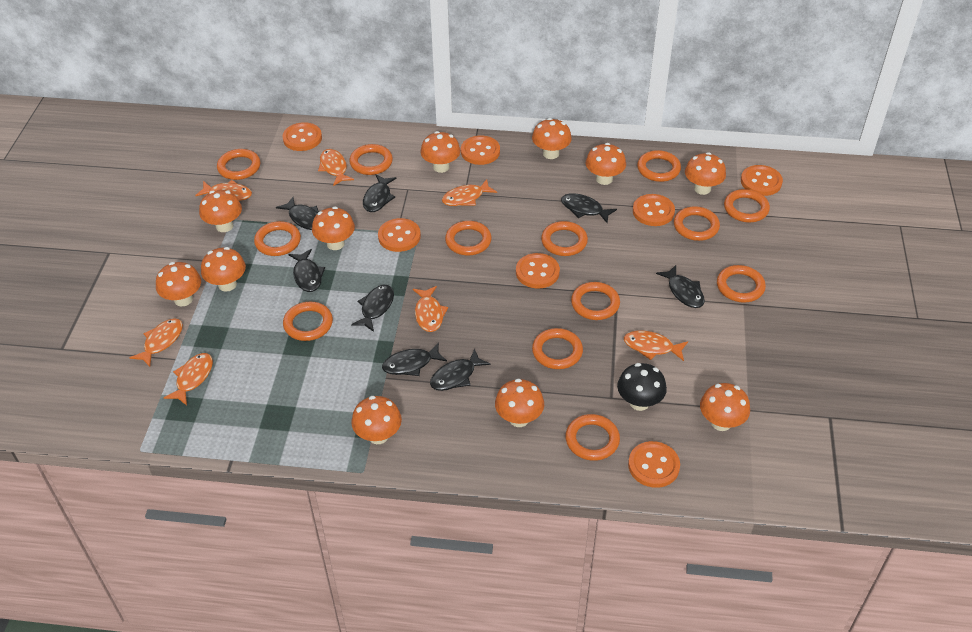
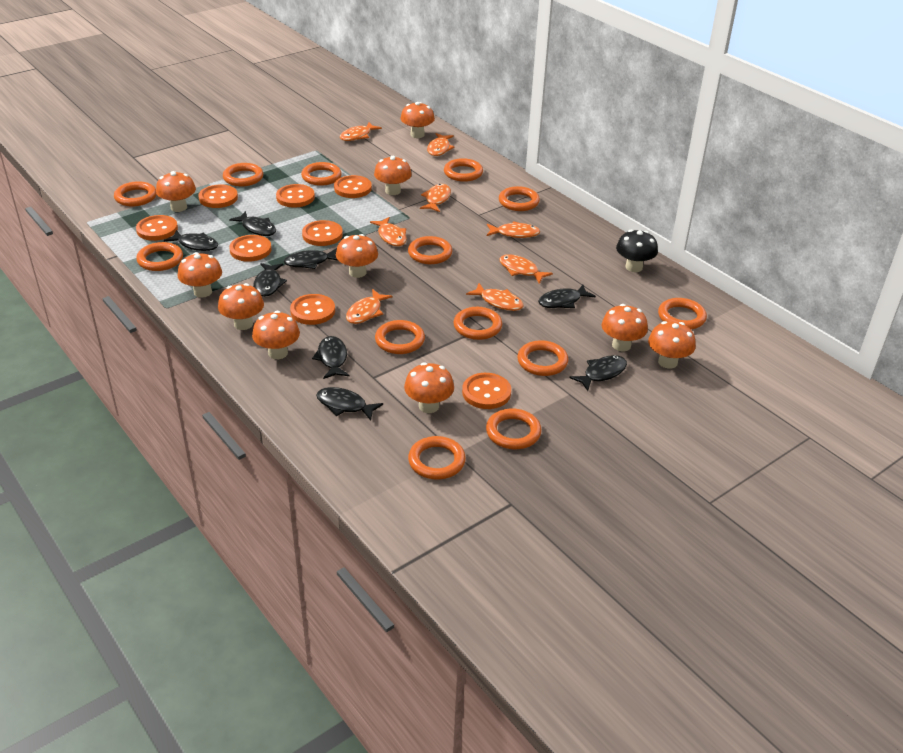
orange button: [282,122,322,151] [378,218,421,252] [461,135,500,165] [516,253,560,288] [628,441,680,488] [633,194,675,226] [741,165,783,196] = 7 -> [136,215,178,241] [199,184,238,208] [229,235,271,262] [276,184,315,208] [290,294,335,325] [302,220,343,246] [334,175,372,198] [462,373,511,409] = 8
orange fish: [130,318,183,367] [164,353,213,405] [195,180,252,201] [318,149,354,186] [413,286,448,332] [442,179,497,206] [624,330,688,361] = 7 -> [340,122,382,141] [346,289,393,324] [370,217,407,246] [420,184,451,212] [427,133,455,156] [466,283,524,311] [487,221,540,238] [499,254,553,284] = 8
orange mushroom: [156,262,201,307] [199,190,242,232] [201,247,246,292] [312,206,355,250] [351,396,402,444] [421,131,460,173] [495,379,544,427] [532,118,572,159] [586,143,626,185] [685,152,726,195] [700,383,750,431] = 11 -> [156,171,196,212] [178,252,222,298] [218,283,264,330] [252,311,300,359] [336,234,378,278] [374,156,412,195] [400,102,435,138] [404,362,454,413] [602,304,648,351] [648,321,696,369] = 10

